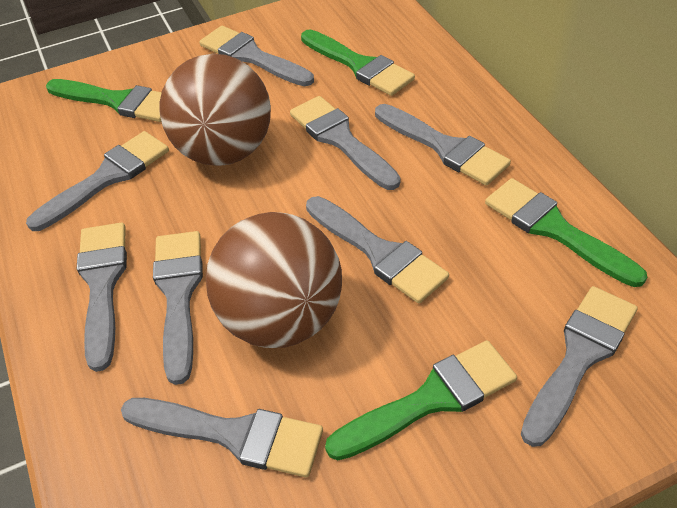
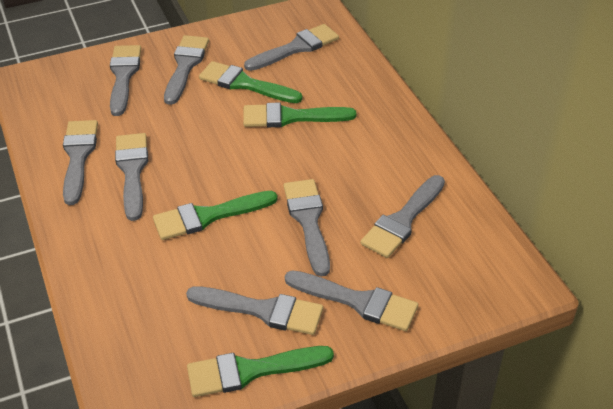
brown ball: [160,54,271,166] [206,212,342,348] = 2 -> none = 0

